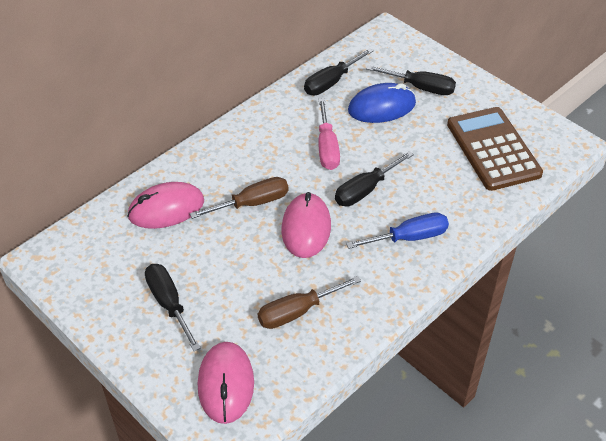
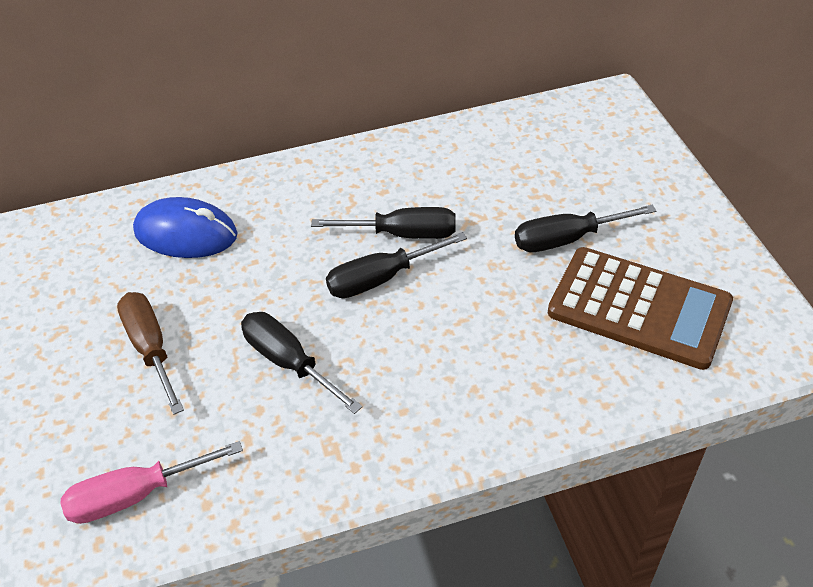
blue screwdriver: [346,213,449,249] = 1 -> none = 0
brown screwdriver: [190,177,288,219] [258,276,361,329] = 2 -> [117,292,184,415] = 1
pink mouse: [127,182,204,229] [198,342,254,424] [281,192,331,258] = 3 -> none = 0

